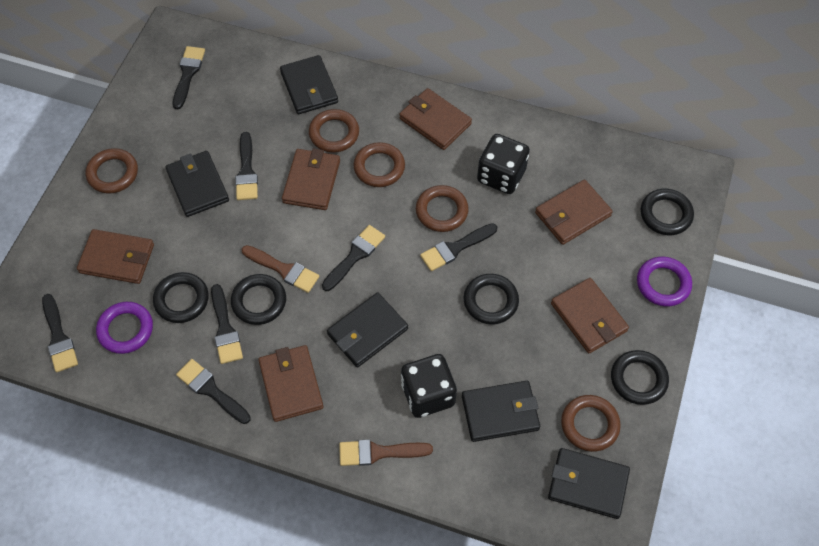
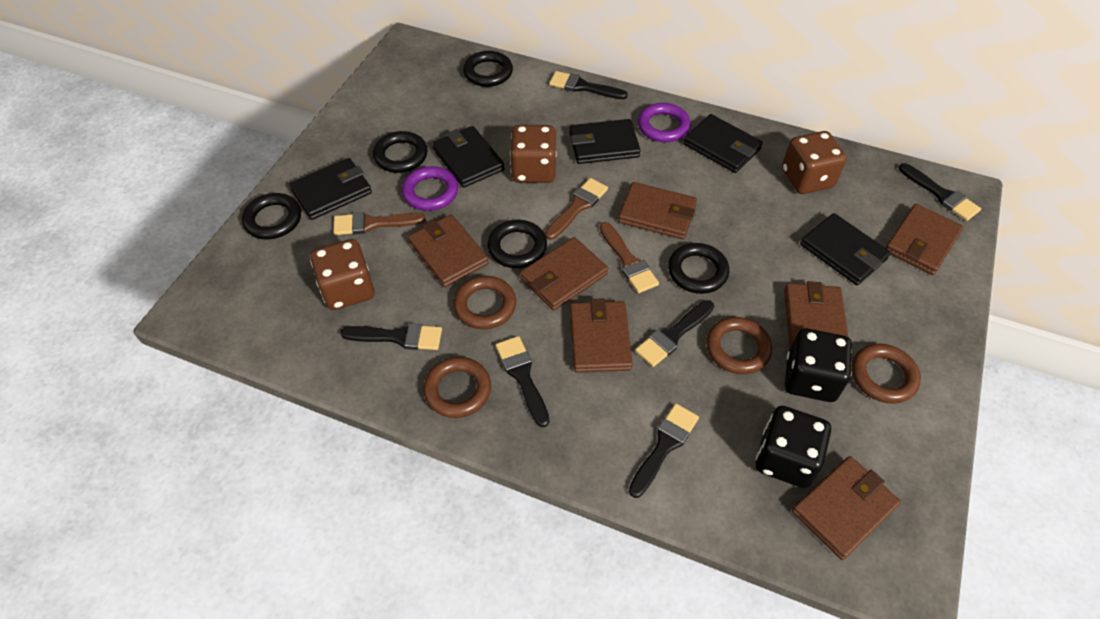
black brush: [42,294,78,372] [173,46,205,109] [176,359,251,424] [211,284,243,364] [235,132,258,200] [322,225,385,291] [420,223,497,271] = 7 -> [340,323,442,350] [496,336,549,427] [549,71,628,99] [629,404,699,498] [635,300,714,367] [899,163,981,221] = 6
brown brush: [241,245,319,293] [339,440,433,466] = 2 -> [333,212,426,235] [545,178,608,240] [600,222,659,293] = 3
brown dice: none = 0 -> [310,239,374,310] [510,125,557,183] [782,131,847,194] = 3
brown ring: [86,148,138,194] [309,109,359,153] [353,142,405,187] [416,185,469,232] [561,395,621,452] = 5 -> [423,357,491,418] [453,276,516,329] [706,317,772,374] [851,343,921,404] = 4
brown wallet: [77,229,154,284] [258,345,323,422] [282,148,340,210] [399,88,472,150] [535,180,613,245] [551,278,629,353] = 6 -> [408,215,489,287] [520,237,608,310] [570,298,633,373] [618,182,697,239] [784,281,848,348] [792,456,901,560] [885,204,963,275] = 7

